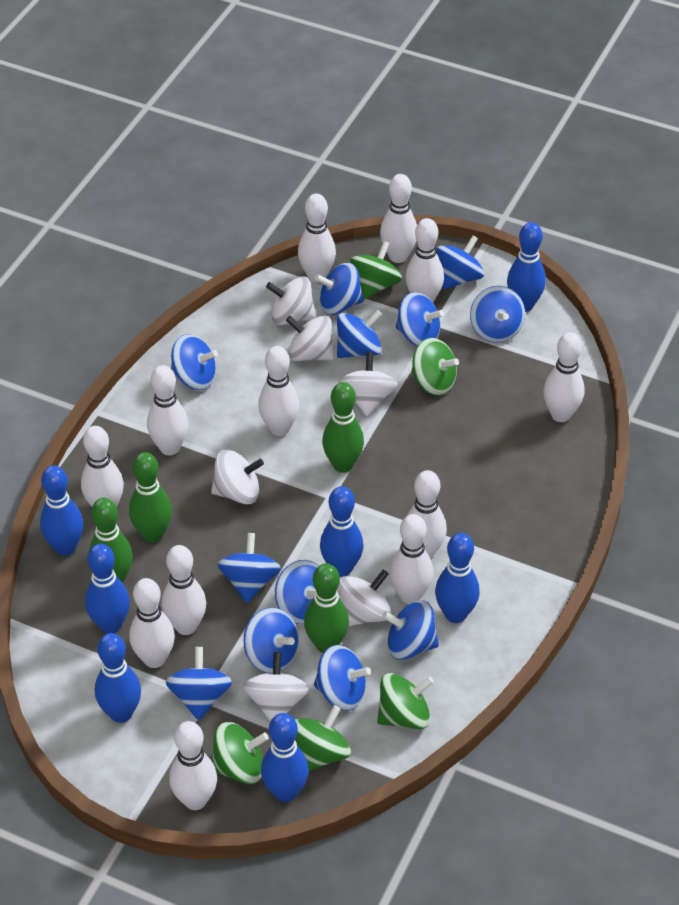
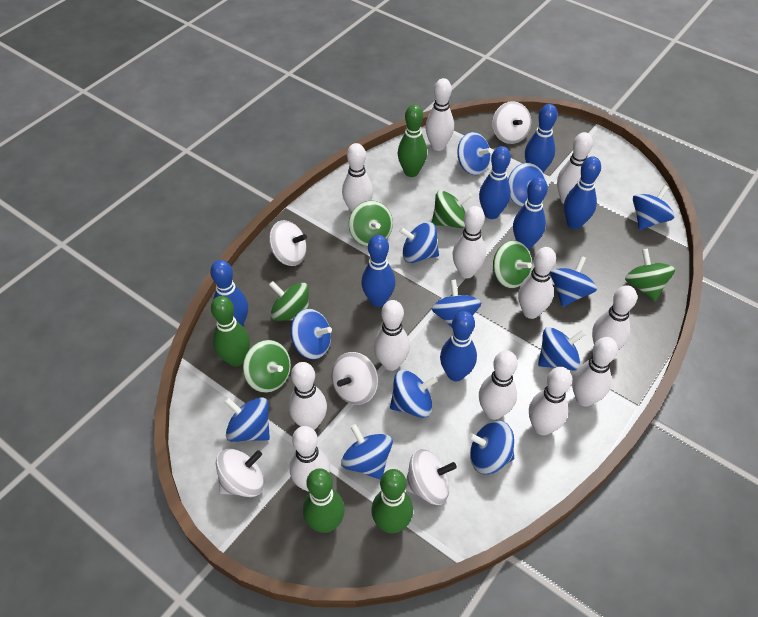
green spinning top: [212,722,269,784] [295,705,351,771] [350,241,402,299] [377,673,434,729] [411,338,459,395] = 5 -> [243,340,291,393] [269,281,309,321] [349,201,393,247] [432,190,472,228] [493,240,532,288] [625,249,675,301] = 6
white spinning top: [211,450,264,504] [243,652,309,722] [266,276,316,325] [286,316,334,361] [339,352,398,416] [339,570,392,626] = 6 -> [216,449,264,497] [269,220,307,266] [331,352,378,405] [405,449,457,505] [492,101,531,144] = 5

